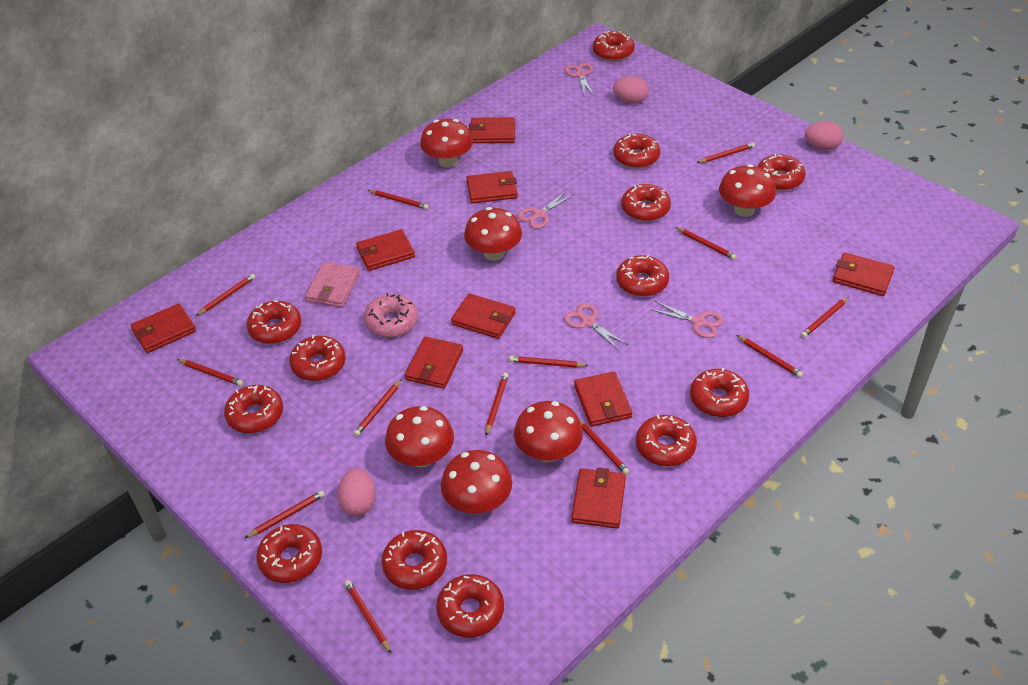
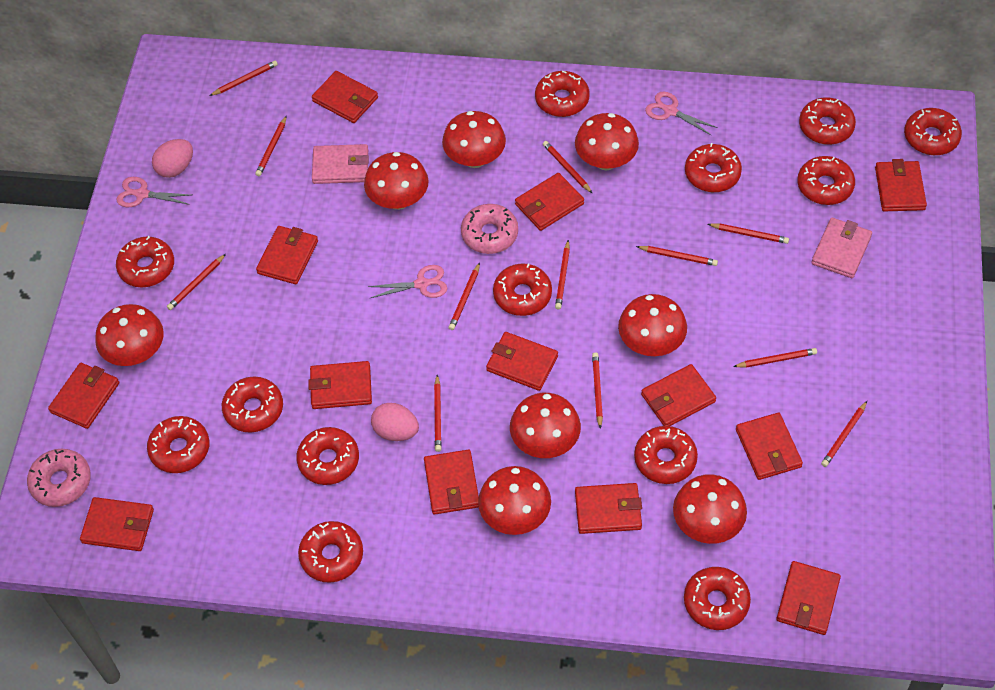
pink donut: [364,293,418,337] = 1 -> [27,449,91,507] [461,204,518,254] = 2
pink egg: [337,468,375,516] [613,76,649,104] [805,121,844,150] = 3 -> [152,139,193,178] [371,403,419,441] = 2
pink scissors: [517,191,574,229] [564,63,594,95] [564,303,628,350] [650,301,724,338] = 4 -> [116,177,190,207] [368,265,448,298] [645,91,718,136] = 3
pink wallet: [305,262,360,307] = 1 -> [312,144,369,184] [811,218,872,278] = 2
red mushroom: [385,406,454,468] [420,119,473,168] [441,450,512,514] [464,207,522,261] [514,401,583,462] [719,164,776,217] = 6 -> [95,304,164,366] [364,152,429,210] [442,111,506,168] [478,466,551,535] [510,393,581,458] [575,113,639,170] [618,294,687,356] [673,474,747,544] = 8
red pencil: [177,359,243,386] [196,274,256,316] [245,491,325,538] [344,580,391,654] [354,379,402,436] [368,190,428,209] [486,373,509,436] [509,356,589,368] [579,419,630,475] [675,227,737,260] [697,143,755,163] [737,335,803,378] [801,297,849,338] = 13 -> [167,254,226,310] [210,60,278,96] [255,115,287,176] [434,375,442,452] [449,262,480,330] [543,141,592,193] [555,240,570,310] [592,352,603,429] [636,246,718,266] [708,224,789,244] [733,348,817,368] [821,401,867,467] = 12
red wallet: [131,303,196,353] [356,229,415,271] [405,337,463,389] [451,293,516,339] [466,171,518,204] [469,117,515,143] [571,467,626,529] [574,372,633,427] [833,252,895,296] = 9 -> [48,363,119,429] [80,497,154,551] [256,226,318,284] [308,361,372,409] [312,71,378,123] [424,450,479,515] [486,332,558,391] [515,173,584,231] [575,483,642,534] [641,364,716,426] [736,413,803,480] [776,561,841,635] [875,159,927,211] = 13

